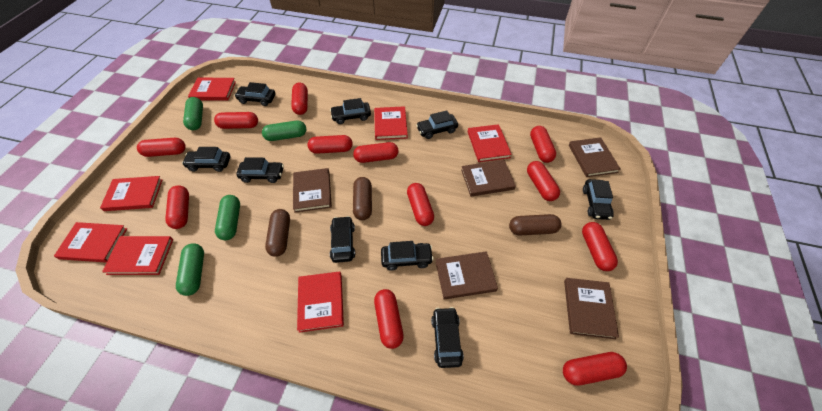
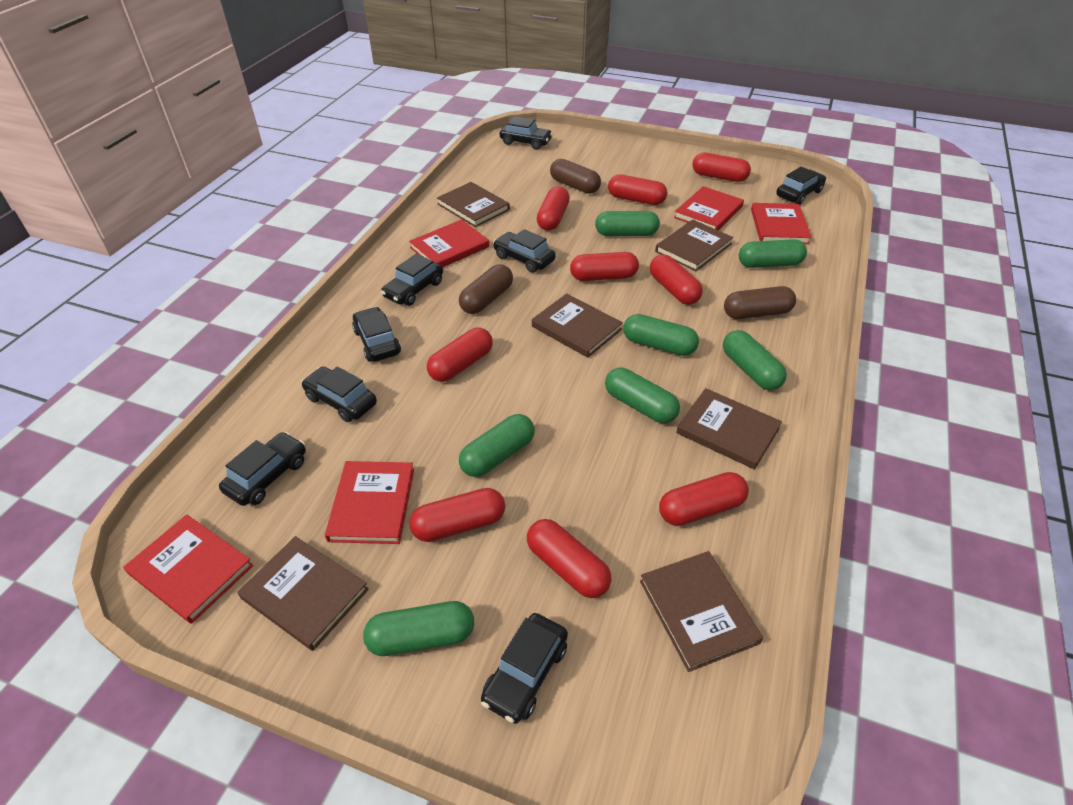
black car: [182,147,230,172] [234,82,276,106] [236,157,284,183] [330,98,371,124] [330,216,355,263] [381,241,434,271] [416,111,458,139] [431,307,464,368] [583,179,614,220] = 9 -> [219,432,306,506] [301,366,377,422] [352,307,401,362] [381,254,443,306] [481,613,568,724] [493,229,556,273] [500,116,553,150] [776,167,826,205] = 8
brown book: [293,168,332,213] [436,251,498,299] [461,160,516,197] [564,278,619,339] [569,137,621,177] = 5 -> [238,536,369,651] [437,182,510,227] [532,294,623,358] [640,551,763,672] [655,220,733,271] [676,388,782,470] = 6
green capsule: [176,243,204,296] [183,97,203,130] [215,195,240,240] [262,121,306,141] = 4 -> [363,601,474,656] [459,414,535,477] [595,211,660,236] [605,368,680,423] [623,314,699,356] [723,330,787,390] [739,239,807,268] = 7
red book: [54,222,127,263] [100,176,163,211] [102,236,173,275] [188,78,236,101] [297,271,344,333] [374,106,408,140] [468,124,512,162] = 7 -> [123,514,253,624] [325,461,414,544] [409,219,489,268] [674,186,744,230] [751,203,812,244] = 5
red capsule: [137,138,186,157] [165,185,189,229] [214,112,258,129] [291,83,308,115] [308,135,353,154] [353,142,398,163] [374,289,404,349] [407,183,434,226] [527,161,560,201] [530,126,556,163] [563,352,627,386] [582,222,618,271] = 12 -> [409,488,505,542] [427,328,493,382] [527,519,612,598] [537,186,570,231] [570,252,639,281] [608,174,667,205] [650,254,703,305] [659,472,749,526] [692,153,751,182] = 9

